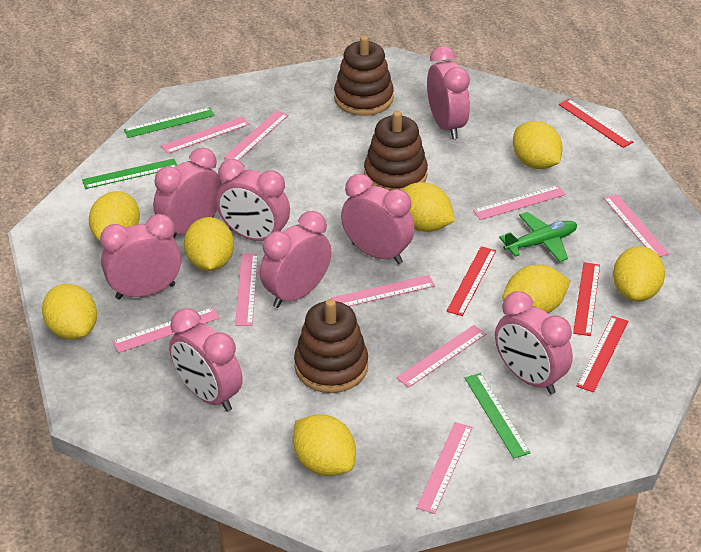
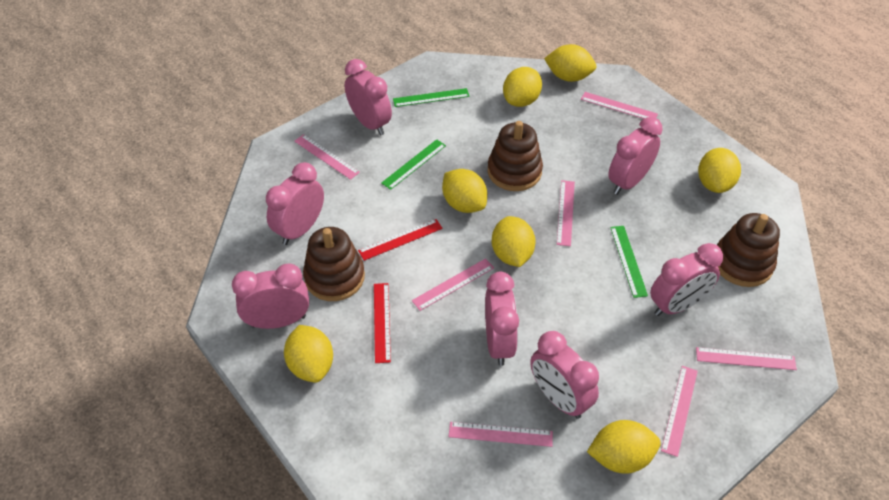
green plane: [499,212,577,262] = 1 -> none = 0
pink clock: [100,214,181,300] [153,148,222,239] [169,308,243,412] [216,159,290,241] [260,211,332,308] [341,174,415,264] [427,46,470,139] [495,291,573,394] = 8 -> [232,264,309,329] [266,162,324,245] [345,59,392,135] [485,272,519,366] [530,331,599,419] [608,117,663,195] [650,243,723,316] = 7
pink ruler: [112,307,219,353] [161,117,249,154] [224,110,288,161] [235,253,258,326] [331,275,435,306] [396,325,486,388] [416,422,473,514] [473,185,566,220] [604,194,669,257] = 9 -> [294,134,360,180] [412,258,494,311] [449,422,553,447] [557,180,575,246] [581,92,658,119] [661,366,698,457] [696,347,797,370] = 7
red ruler: [446,246,496,316] [559,99,633,148] [573,262,600,336] [577,316,628,392] = 4 -> [358,219,443,261] [374,283,391,363] = 2
yellow lemon: [42,284,97,340] [89,191,140,242] [184,217,234,271] [293,414,356,476] [401,182,455,232] [502,265,570,313] [513,121,563,169] [613,246,665,302] = 8 -> [284,325,333,383] [442,169,487,213] [492,216,536,267] [503,67,542,107] [544,44,596,82] [587,420,661,474] [698,148,741,193] = 7

